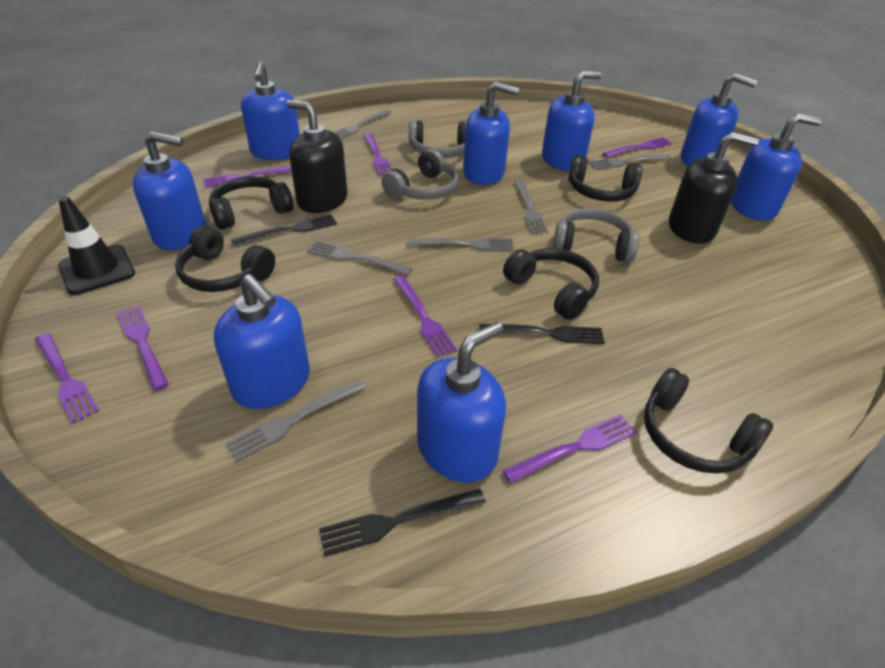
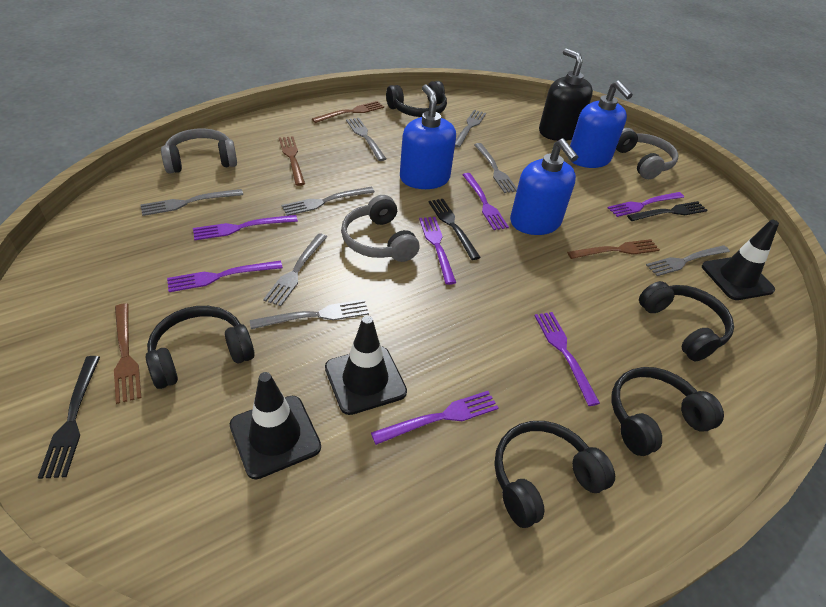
black soap dispenser: [286,100,347,213] [669,132,759,244] = 2 -> [539,48,593,141] = 1
black traffic cone: [58,196,135,295] = 1 -> [230,372,321,479] [325,316,407,415] [702,220,779,300] = 3
blue soap dispenser: [133,131,206,250] [214,274,310,409] [241,62,300,160] [417,322,506,482] [463,82,519,185] [542,71,602,171] [681,73,757,165] [731,114,822,221] = 8 -> [400,84,456,189] [510,138,578,235] [569,80,633,168] = 3
brown fork: none = 0 -> [114,303,141,404] [279,136,305,186] [312,101,384,123] [567,239,660,259] = 4
grey fork: [226,379,366,462] [308,241,413,275] [334,110,392,139] [408,238,514,250] [514,179,548,234] [588,155,671,169] = 6 -> [140,189,243,216] [250,300,369,329] [263,233,327,306] [282,187,375,216] [346,118,386,161] [455,110,486,148] [474,143,517,193] [646,245,730,276] = 8

